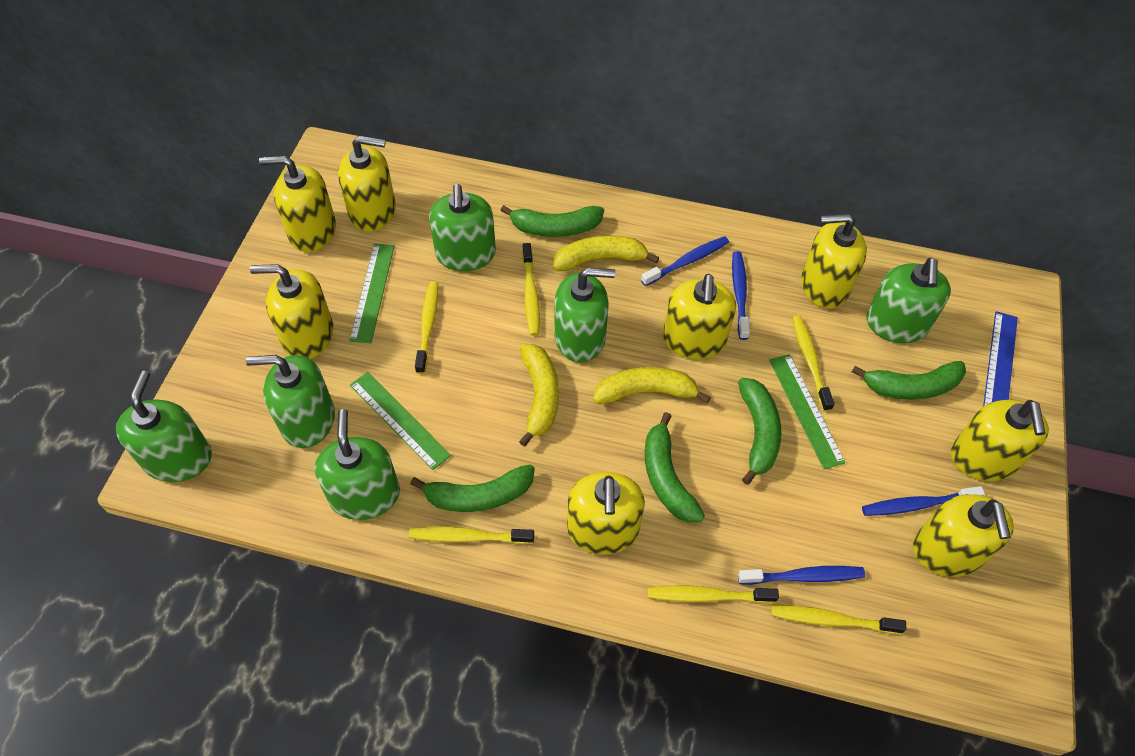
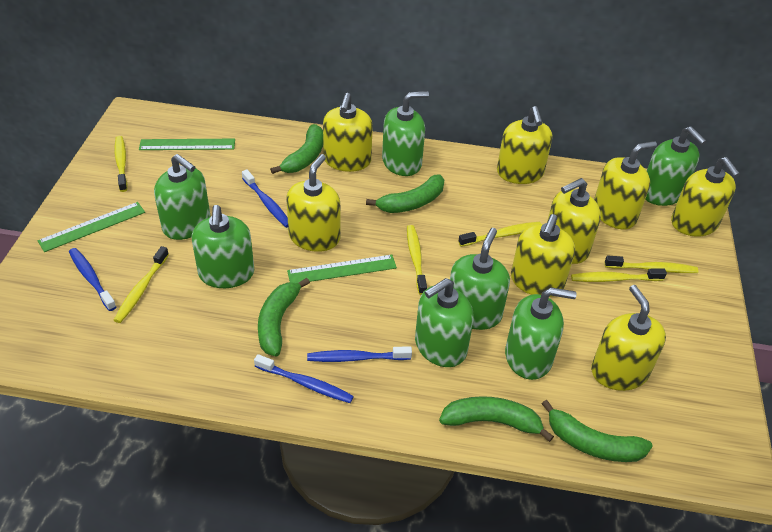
blue ruler: [983,311,1018,407] = 1 -> none = 0
green soap dispenser: [116,371,212,482] [246,355,335,448] [315,409,400,520] [429,184,496,271] [554,268,615,363] [866,258,951,343] = 6 -> [154,154,211,240] [192,205,254,288] [382,91,429,176] [415,278,474,367] [450,228,510,330] [505,288,577,380] [645,126,706,206] = 7
yellow banana: [519,344,559,447] [553,235,659,271] [593,367,711,404] = 3 -> none = 0

